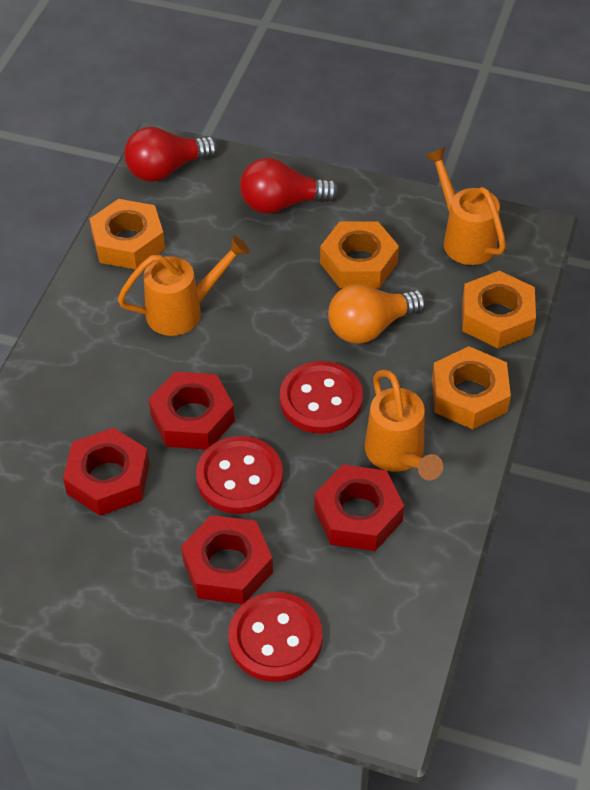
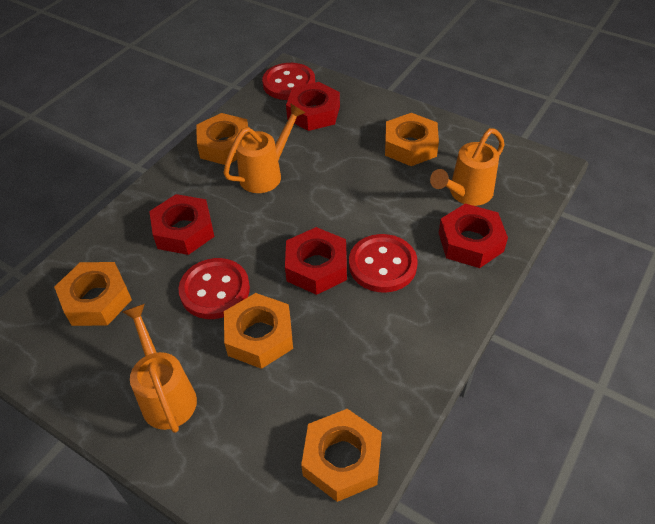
orange light bulb: [328,284,426,344] = 1 -> none = 0
orange nut: [90,199,165,270] [320,221,399,289] [432,346,511,429] [462,271,536,348] = 4 -> [54,262,132,326] [196,113,248,165] [224,293,293,369] [301,409,382,502] [385,113,439,166] = 5
red light bulb: [124,127,218,182] [240,158,339,214] = 2 -> none = 0

